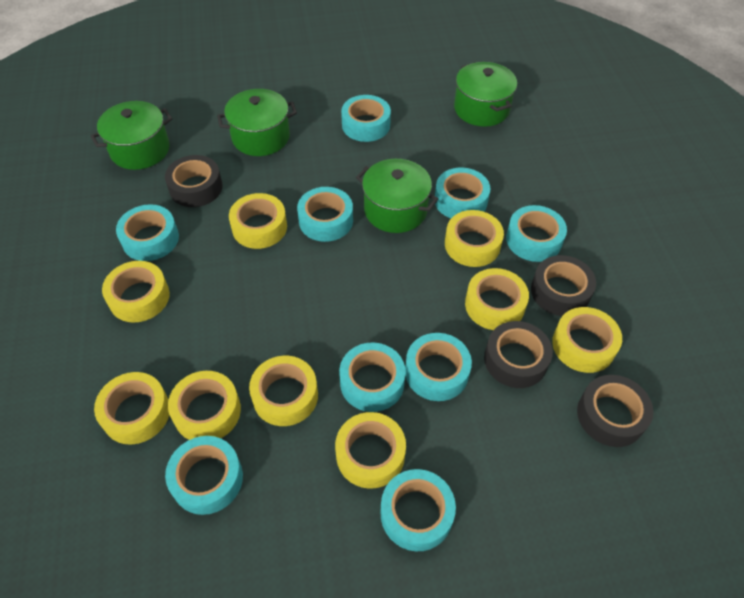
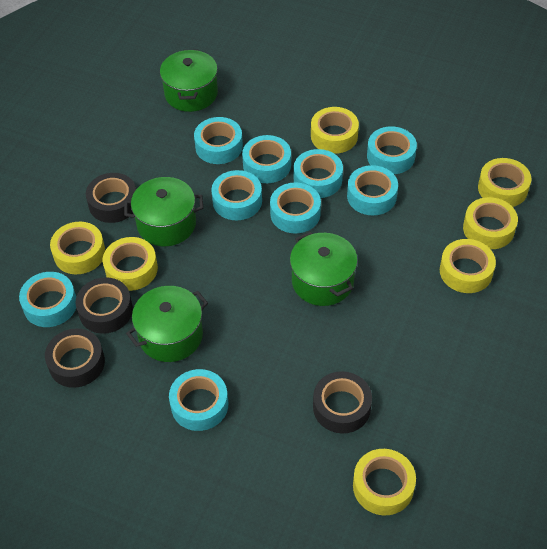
yellow tape: [94,372,169,445] [102,261,170,323] [168,371,241,440] [229,193,287,249] [249,356,318,426] [335,412,406,489] [445,210,504,267] [465,268,529,330] [552,307,622,373] = 9 -> [50,222,105,274] [103,237,158,291] [311,107,359,154] [353,449,416,516] [440,239,496,293] [463,197,518,249] [478,158,532,207] = 7

